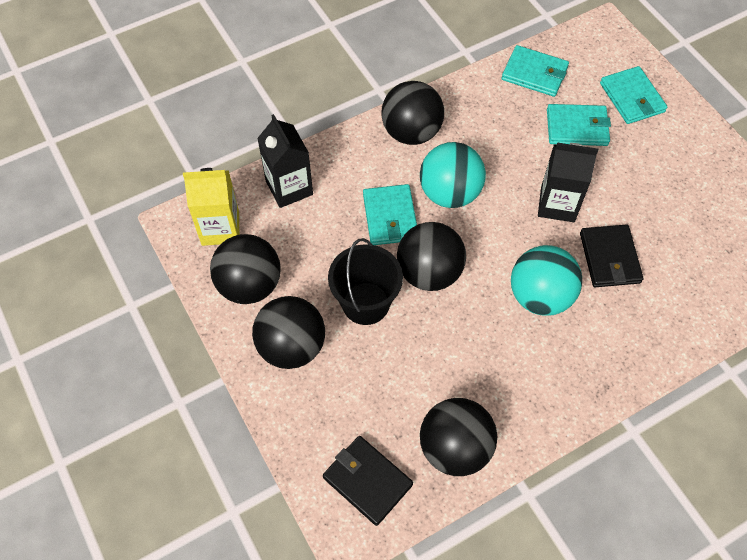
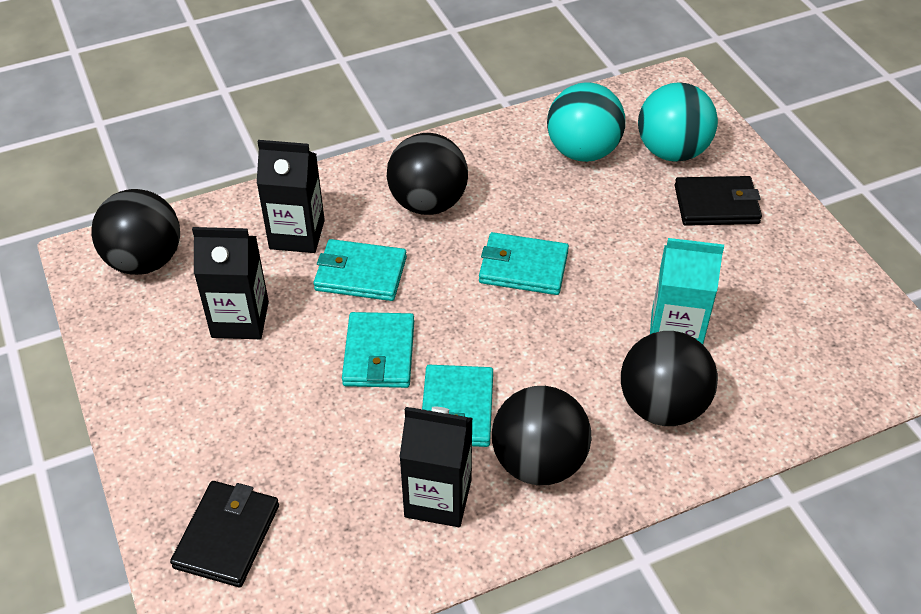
black ball: [210,234,281,304] [252,296,325,369] [381,81,444,145] [397,222,466,291] [420,398,498,476] = 5 -> [91,189,180,275] [387,133,468,215] [492,386,591,485] [621,331,718,426] = 4
black bucket: [328,238,403,325] = 1 -> none = 0
black carton: [257,114,313,208] [538,143,598,222] = 2 -> [192,227,269,339] [257,140,325,253] [399,407,473,527] = 3
turquoise carton: none = 0 -> [650,238,724,344] = 1
yellow carton: [183,168,239,246] = 1 -> none = 0

